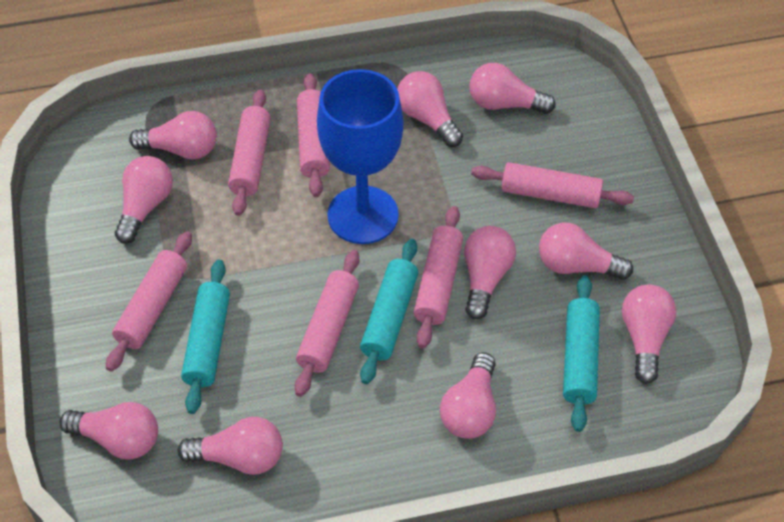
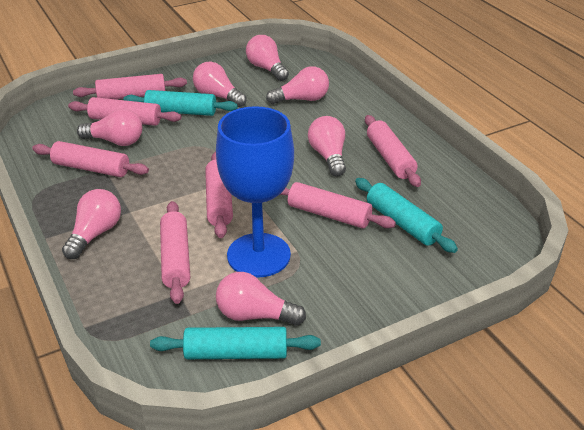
pink light bulb: [59,402,158,460] [115,156,173,244] [129,111,217,160] [178,417,283,475] [397,71,463,147] [440,352,496,439] [464,226,516,319] [469,63,556,114] [539,223,633,280] [622,284,676,384] = 10 -> [62,189,121,259] [77,109,142,146] [193,61,247,107] [216,272,306,326] [246,35,289,81] [266,66,329,104] [308,116,346,176] = 7
pink rolling pin: [106,231,192,371] [228,89,271,216] [294,250,359,397] [297,73,330,197] [414,206,463,348] [471,162,634,208] = 6 -> [32,141,149,177] [68,97,181,126] [73,74,187,99] [160,201,190,304] [205,152,233,238] [280,182,396,228] [365,115,421,187] = 7

